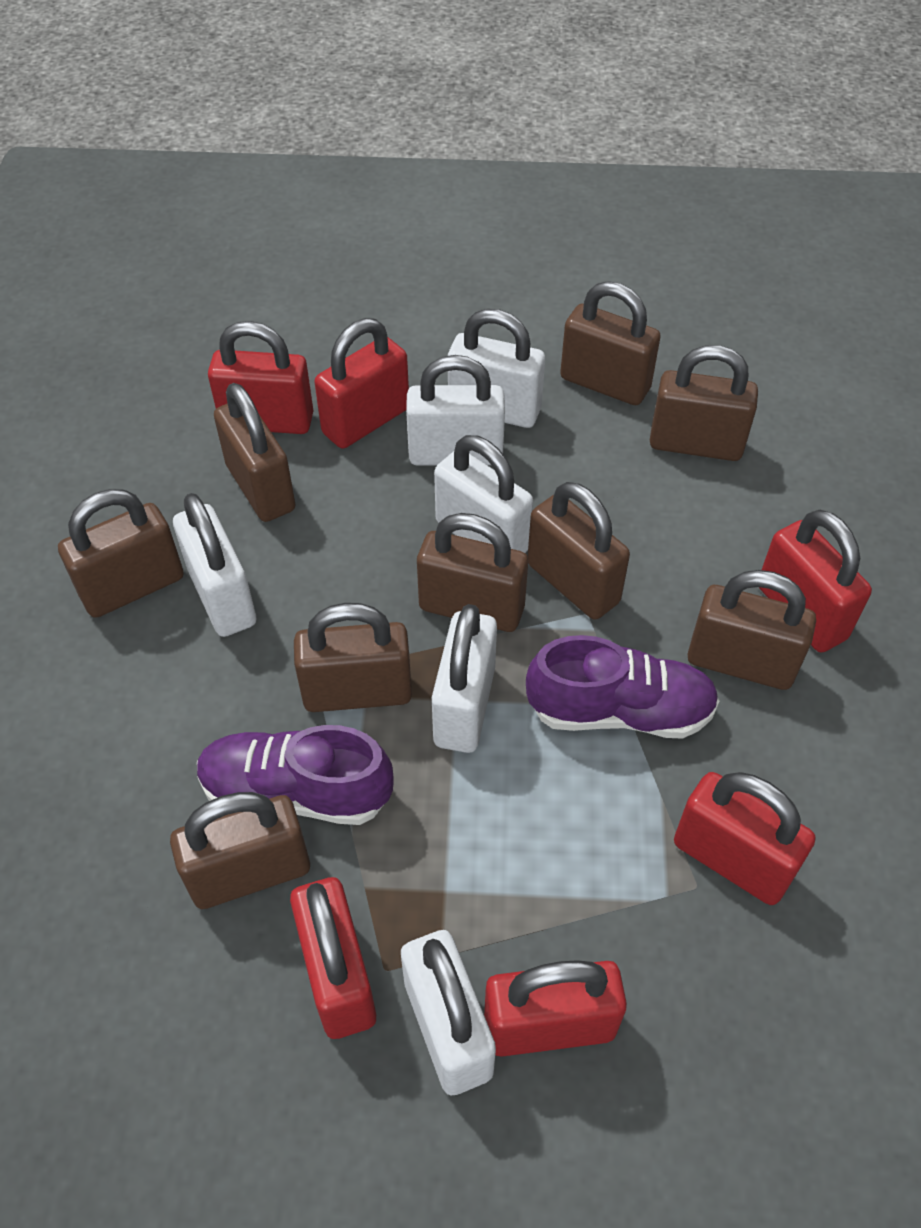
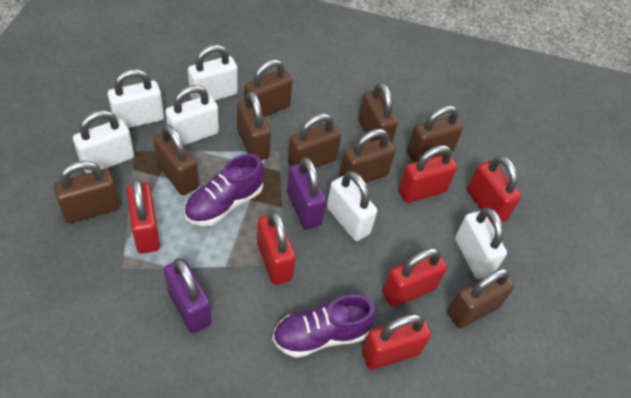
purple padlock: none = 0 -> [164,258,212,333] [287,157,326,229] = 2

